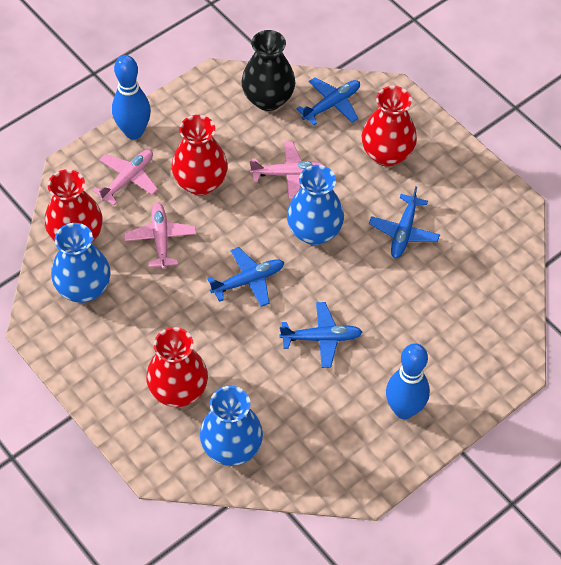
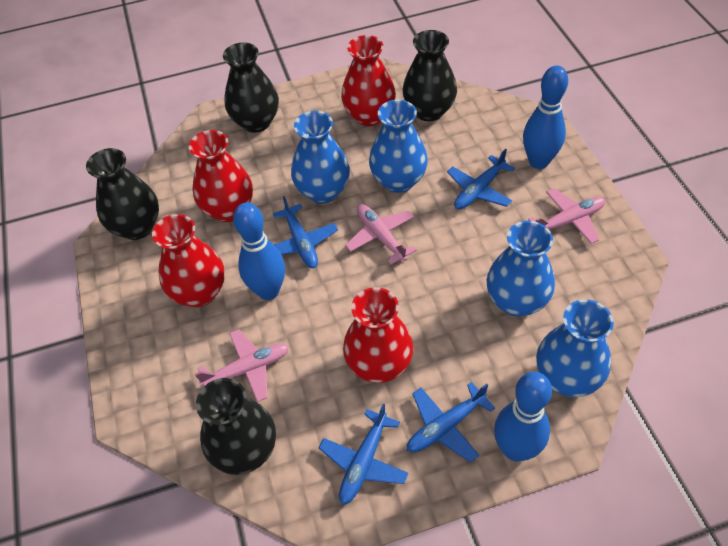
black vase: [241,30,295,111] = 1 -> [86,148,159,240] [196,378,276,475] [223,42,279,133] [403,30,457,121] = 4
blue bowling pin: [112,55,151,139] [386,343,430,419] = 2 -> [233,203,285,300] [494,372,552,462] [523,65,568,169] = 3
blue vase: [51,223,111,303] [200,386,263,466] [287,165,344,245] = 3 -> [291,111,350,204] [369,100,428,193] [487,221,555,317] [536,299,614,397] = 4

